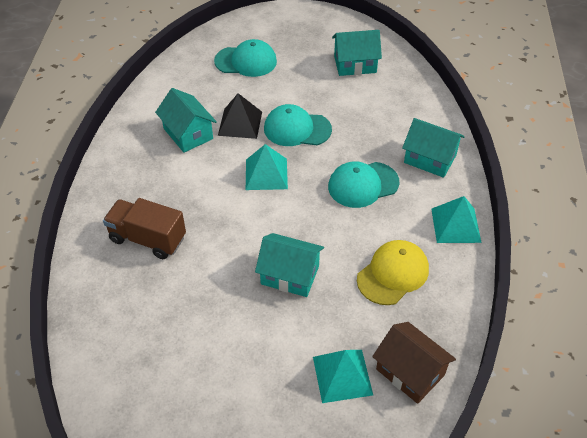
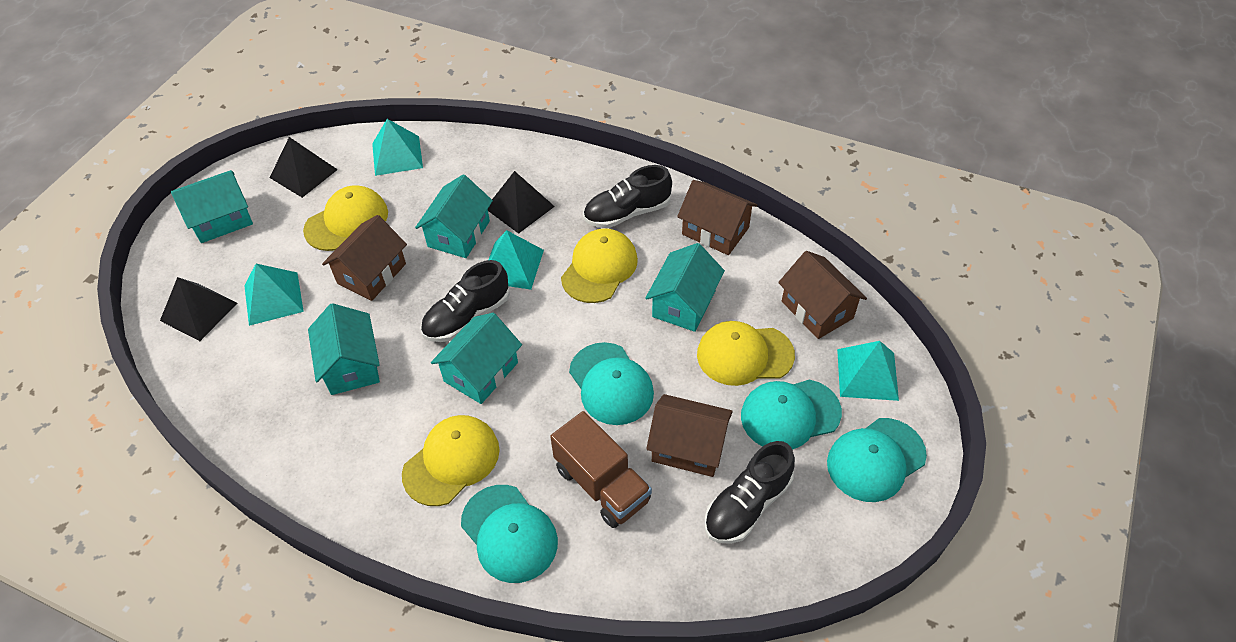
black pyramid: [218,93,262,139] = 1 -> [160,277,237,341] [270,137,338,198] [488,171,555,234] = 3
black shoe: none = 0 -> [421,260,510,342] [583,165,672,228] [705,441,795,544] = 3
brown house: [372,322,456,404] = 1 -> [322,215,407,301] [646,394,733,477] [677,180,758,255] [778,251,867,339] = 4
turquoise cap: [214,39,277,77] [264,104,332,146] [328,161,400,208] = 3 -> [461,485,558,583] [569,342,654,425] [741,380,842,450] [827,418,927,502] = 4
turquoise house: [155,88,217,153] [255,233,324,297] [332,30,382,76] [402,118,465,178] = 4 -> [171,170,253,243] [308,303,380,395] [415,174,493,258] [431,313,522,404] [645,243,725,332] = 5
turquoise pyramid: [246,144,288,190] [313,350,373,403] [431,196,482,243] = 3 -> [244,264,304,326] [372,119,423,176] [488,230,544,290] [837,341,899,401] = 4
yellow cap: [357,240,429,305] = 1 -> [303,185,388,251] [402,415,500,506] [561,228,638,303] [697,321,795,386] = 4

